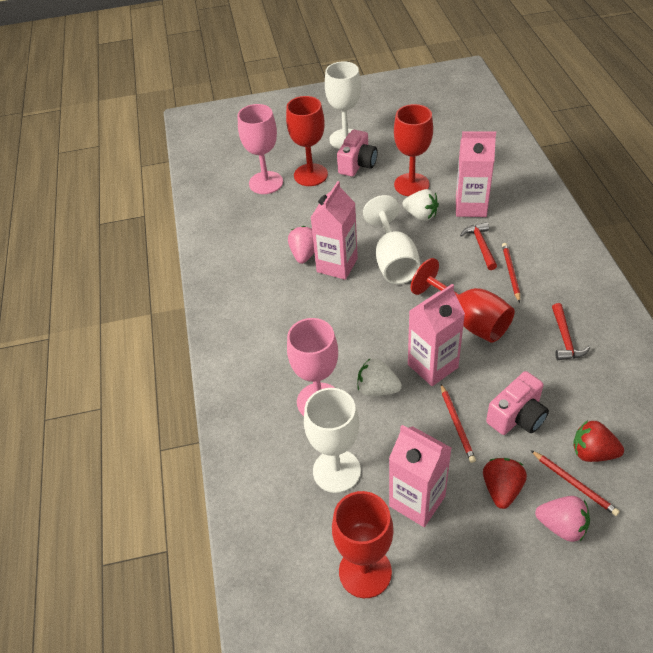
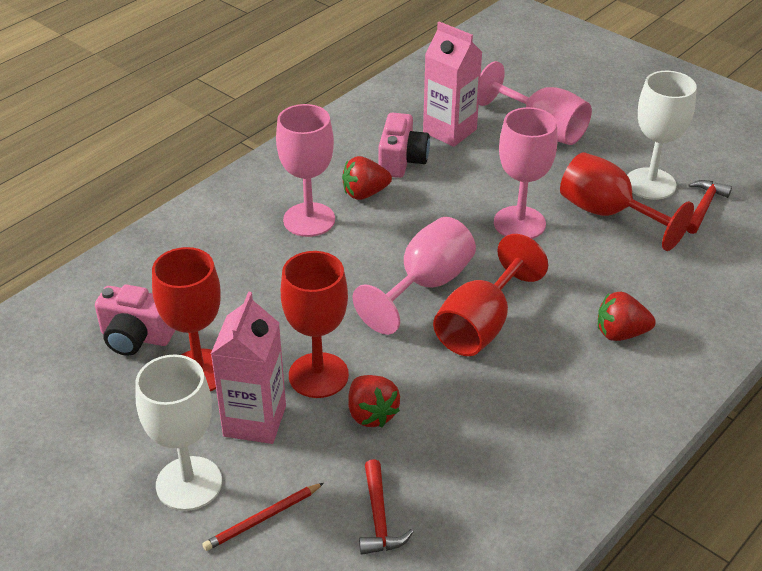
pink carton: [310,181,358,280] [389,425,451,527] [408,284,465,386] [456,131,496,217] = 4 -> [211,292,286,444] [423,21,482,147] = 2
pink goblet: [237,104,283,194] [287,318,338,416] = 2 -> [276,104,335,237] [353,217,476,335] [479,61,592,145] [494,107,557,239] = 4
pink strawberry: [288,226,315,264] [535,496,590,542] = 2 -> none = 0
red pencil: [441,384,476,463] [502,243,520,303] [531,450,620,516] = 3 -> [202,483,324,551] = 1
red strawberry: [483,458,527,509] [573,420,624,462] = 2 -> [342,156,392,200] [348,375,400,427] [598,292,656,341] = 3
white goblet: [304,388,361,493] [325,61,361,149] [363,195,421,284] = 3 -> [135,354,222,511] [627,71,697,200] = 2
white strawberry: [357,358,402,396] [402,189,439,221] = 2 -> none = 0

